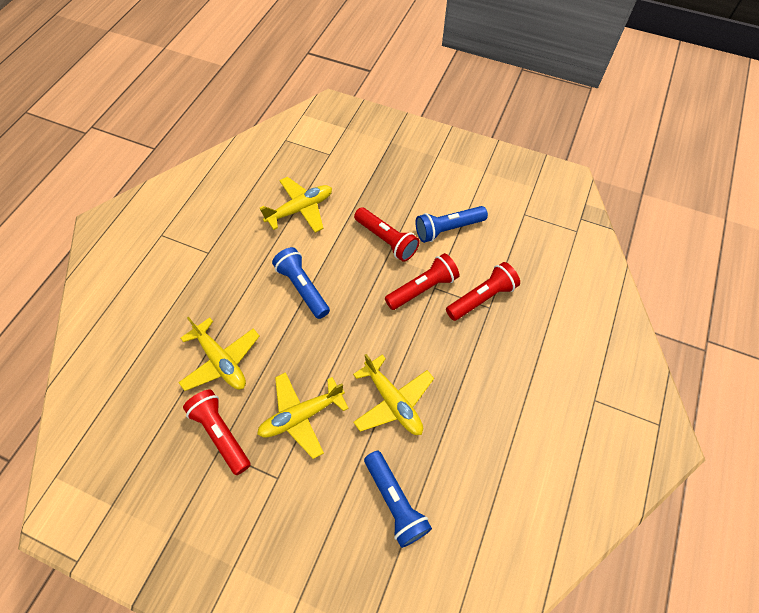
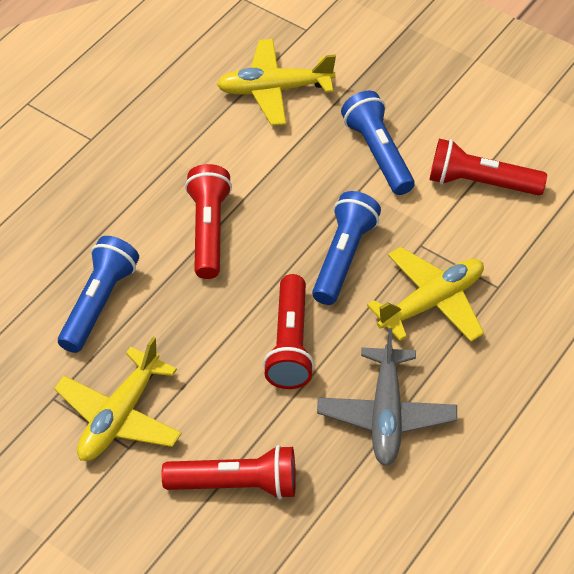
grey plane: none = 0 -> [317,328,457,466] = 1
yellow plane: [178,316,260,391] [257,372,349,459] [260,177,332,233] [353,354,434,435] = 4 -> [54,337,182,461] [216,39,336,126] [367,247,484,342] = 3

